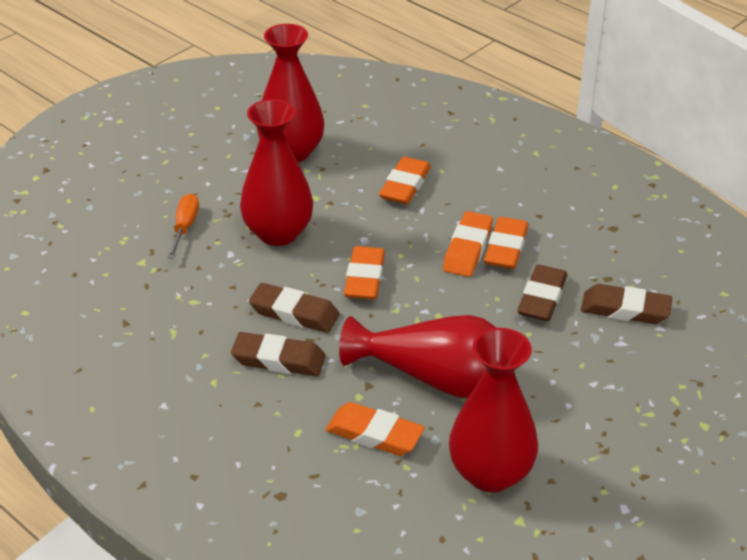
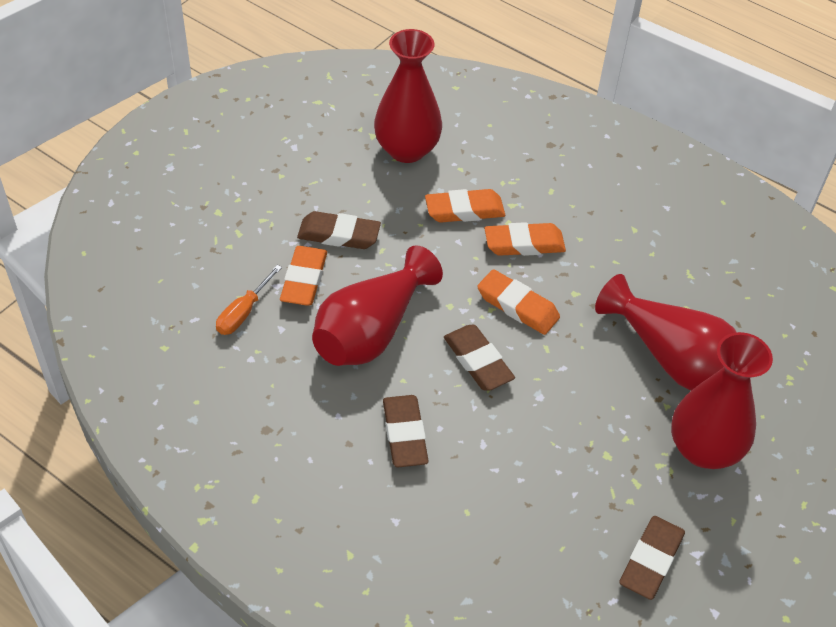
orange eraser: [326,402,425,456] [344,246,385,300] [379,157,431,204] [443,211,493,277] [484,217,528,269] = 5 -> [280,246,327,306] [425,189,505,223] [477,269,560,335] [485,222,566,256] = 4

